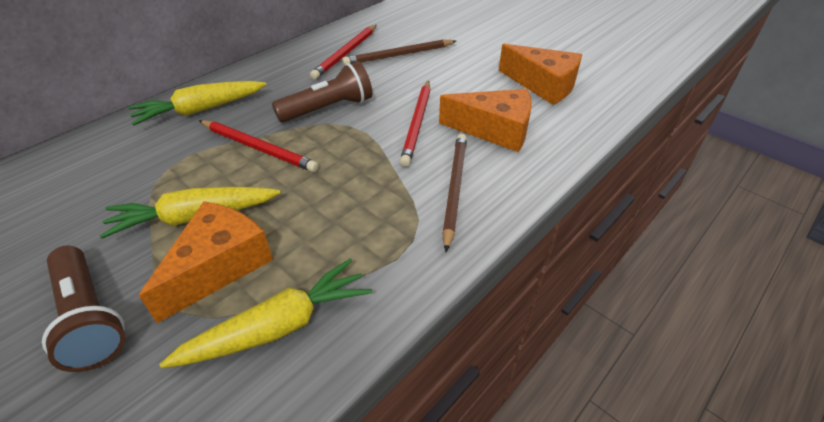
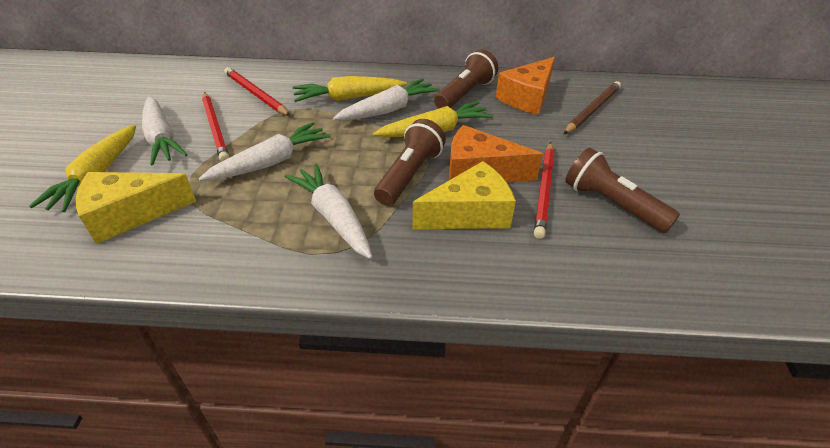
brown flashlight: [42,246,125,372] [272,61,372,122] = 2 -> [374,119,446,206] [434,50,498,109] [565,148,680,233] = 3
brown pencil: [342,39,456,66] [442,133,467,252] = 2 -> [564,81,621,134] = 1
orange cheese: [138,201,273,323] [439,89,532,152] [499,44,582,105] = 3 -> [449,125,543,182] [495,57,555,115] = 2
white carrot: none = 0 -> [142,96,188,165] [199,122,331,181] [284,163,373,259] [333,78,440,121] = 4
yellow cheese: none = 0 -> [76,172,196,244] [412,161,516,229] = 2

